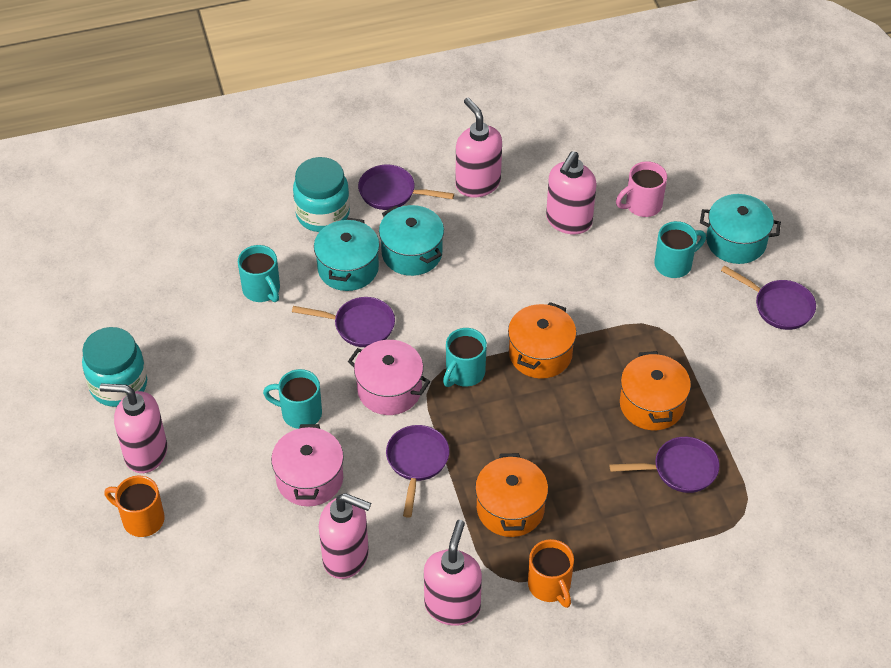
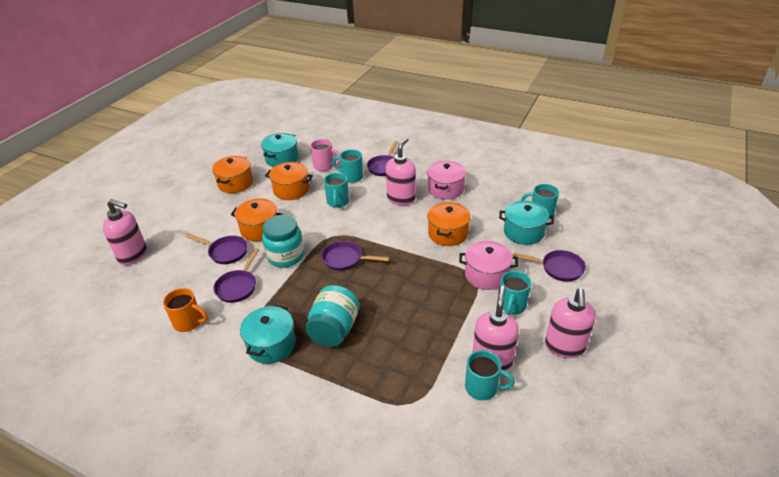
orange mug: [104,475,165,537] [528,539,574,608] = 2 -> [163,288,208,332] = 1
orange pot: [475,453,548,537] [508,302,576,379] [620,351,691,430] = 3 -> [212,156,253,193] [231,198,283,241] [265,162,313,200] [427,202,471,246] = 4
pink soap dispenser: [100,384,167,473] [319,493,371,579] [424,520,482,626] [456,98,502,197] [546,151,596,234] = 5 -> [103,199,147,265] [386,137,416,205] [472,286,519,371] [545,288,596,358] = 4
turquoise mug: [238,245,280,302] [263,369,322,429] [443,328,487,387] [654,221,706,278] = 4 -> [324,173,349,208] [332,150,363,183] [465,350,515,400] [500,271,531,315] [521,184,559,219] = 5

